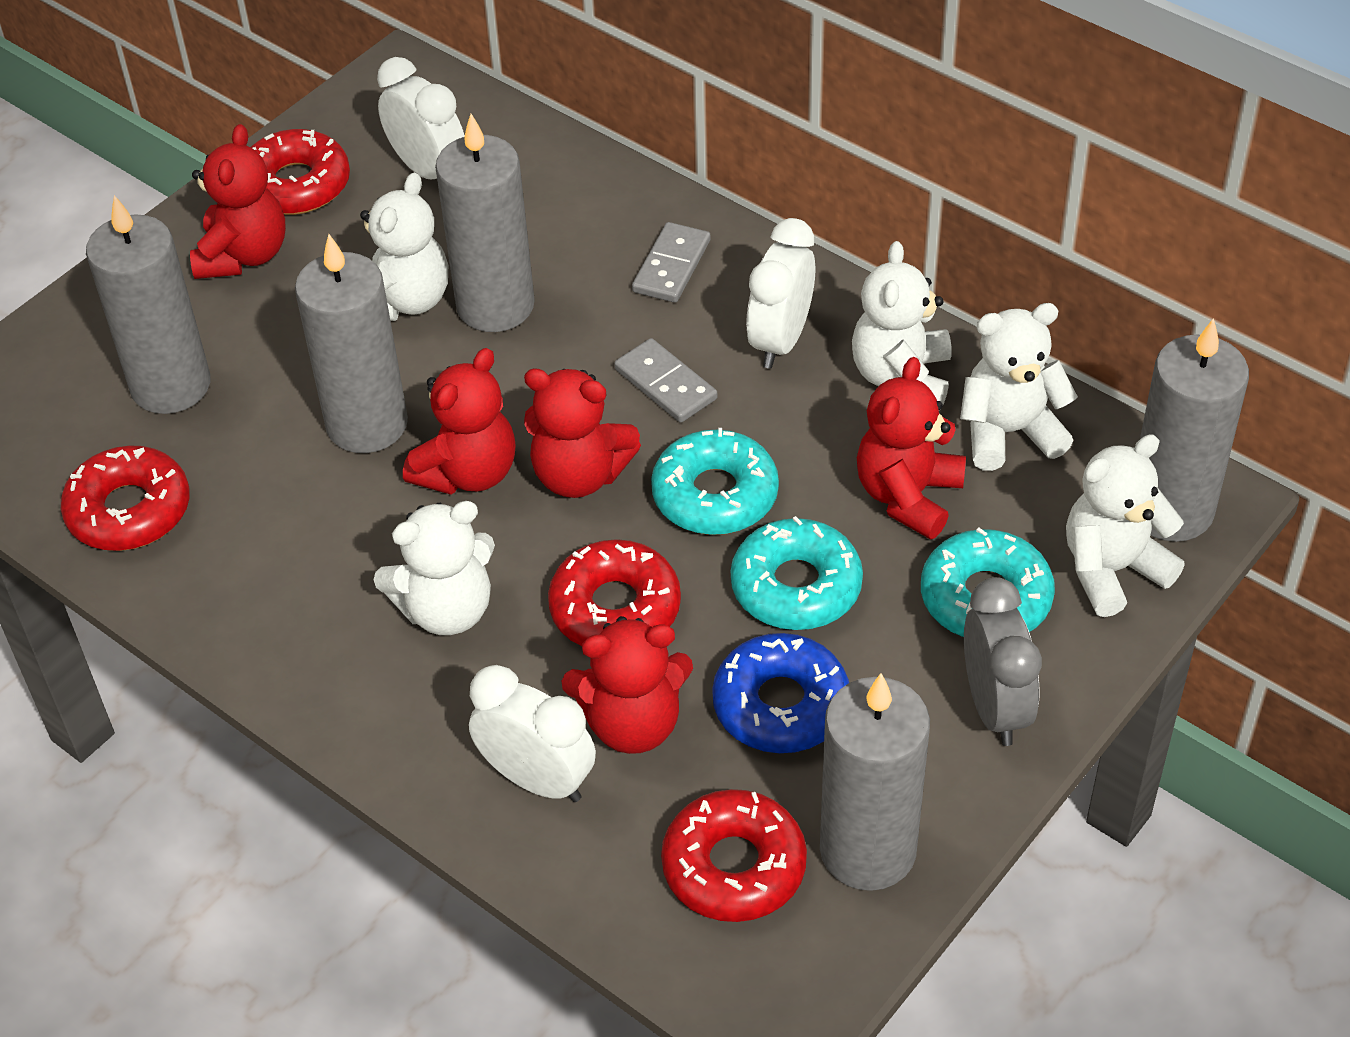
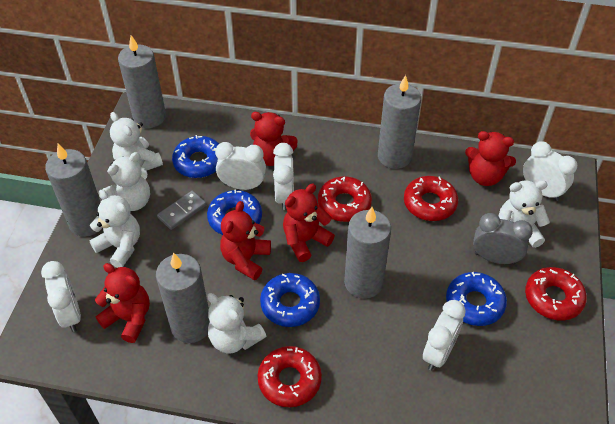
blue donut: [712,633,849,753] = 1 -> [172,135,219,178] [207,189,262,235] [260,273,320,327] [446,272,507,326] = 4
grey domino: [614,338,717,423] [632,222,711,303] = 2 -> [157,191,206,230] = 1
turquoise donut: [651,428,779,535] [731,516,863,630] [921,528,1055,637] = 3 -> none = 0
white clock: [377,57,465,180] [469,665,596,802] [746,218,815,369] = 3 -> [41,261,81,332] [215,142,266,190] [273,143,294,210] [423,300,466,370] [523,141,577,201] = 5

